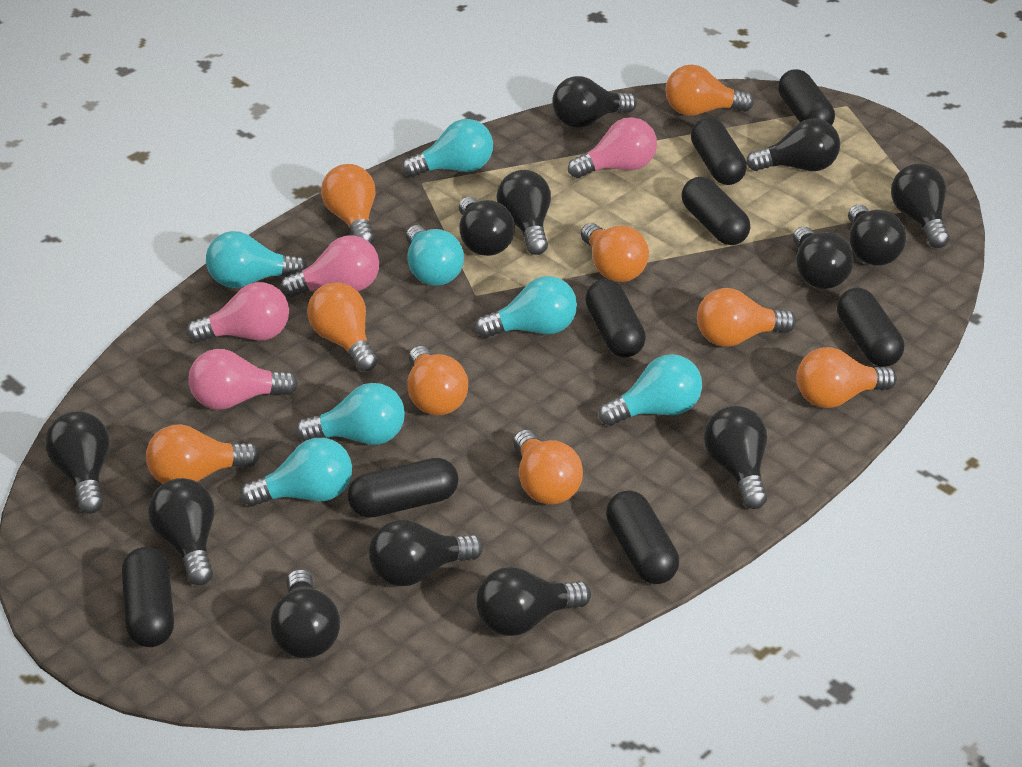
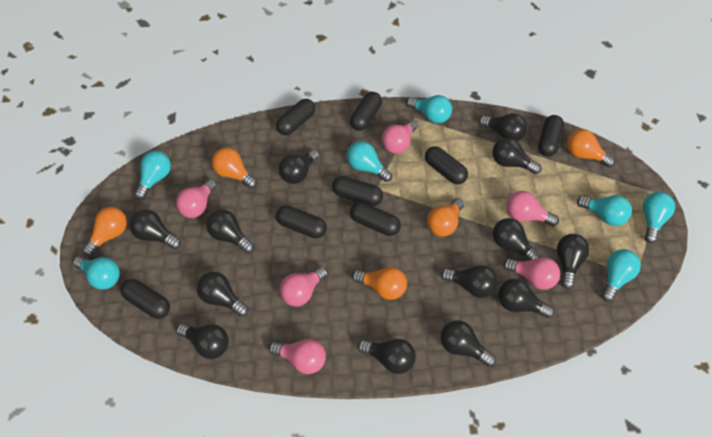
orange light bulb: [146,424,260,484] [307,282,378,371] [321,164,375,244] [407,346,468,416] [513,429,583,505] [581,223,649,282] [665,65,754,116] [697,288,796,347] [796,347,897,408] = 9 -> [82,207,127,256] [212,147,257,189] [352,267,407,300] [427,198,464,237] [567,129,615,167] = 5
pink light bulb: [187,282,289,342] [188,349,298,410] [280,235,379,297] [568,117,657,178] = 4 -> [176,179,216,218] [269,339,326,374] [280,267,327,306] [382,120,417,154] [503,257,560,290] [506,191,559,226] = 6

